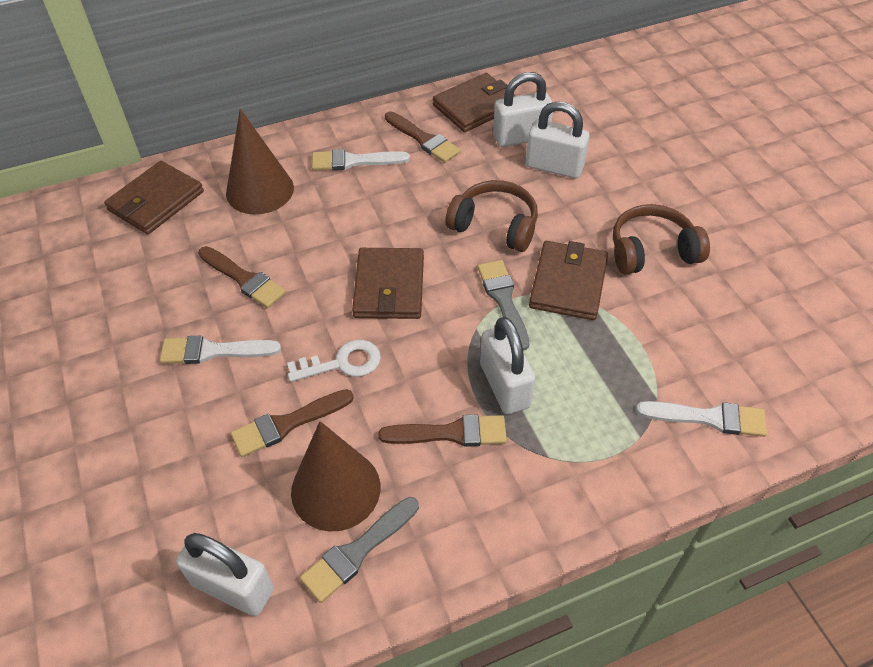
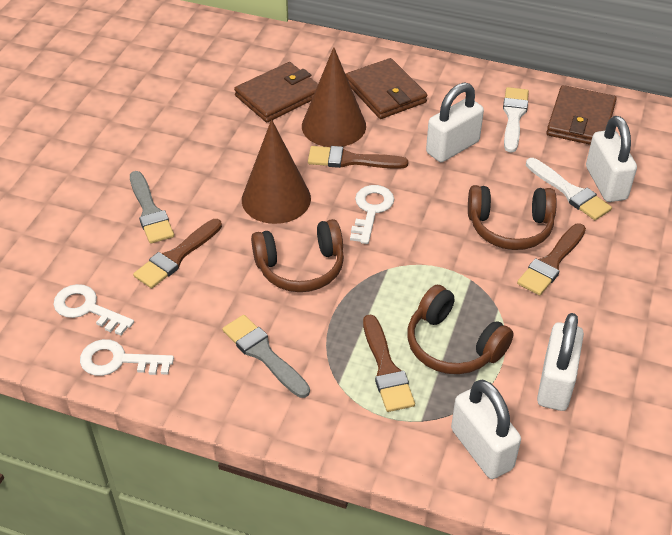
brown headphones: [445,180,538,252] [613,204,710,275] = 2 -> [251,219,344,292] [407,285,514,374] [468,185,557,250] = 3
brown wallet: [104,161,204,234] [352,248,424,319] [433,73,516,132] [529,241,608,320] = 4 -> [234,62,318,122] [346,58,427,119] [546,85,617,145] = 3
white brush: [160,336,281,364] [312,149,410,171] [636,401,767,437] = 3 -> [503,87,529,153] [526,158,612,220] = 2
white key: [287,340,381,382] = 1 -> [53,284,134,336] [80,339,174,376] [350,185,394,244] = 3

